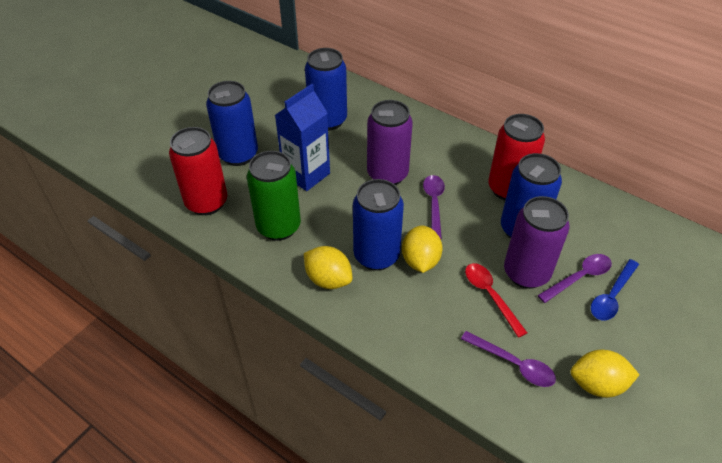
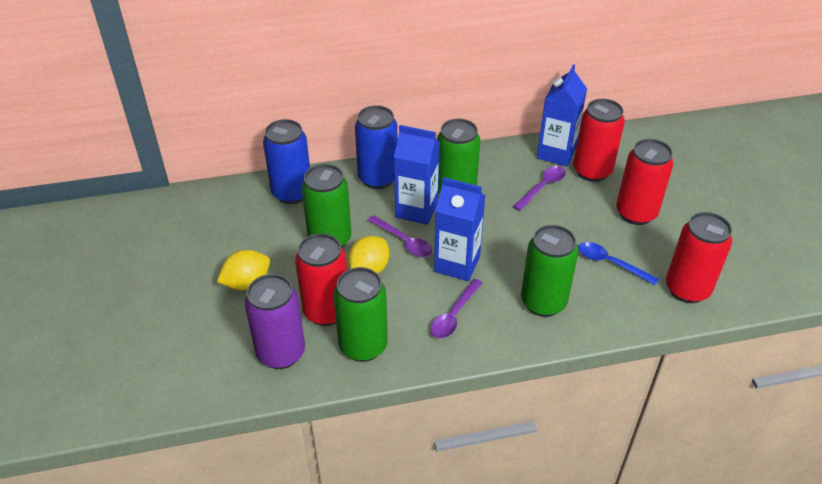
blue can: [206,81,258,166] [305,48,347,131] [353,179,404,271] [501,153,562,239] = 4 -> [263,119,310,204] [355,105,398,189] = 2
blue carton: [275,84,330,191] = 1 -> [394,125,440,225] [434,177,485,281] [537,64,587,166] = 3
green can: [247,151,301,241] = 1 -> [301,164,351,248] [333,267,388,362] [437,119,480,194] [521,225,578,317] = 4
purple can: [367,100,413,185] [504,196,570,289] = 2 -> [245,274,305,369] = 1
red can: [169,127,227,215] [488,114,545,200] = 2 -> [295,233,347,326] [573,99,625,182] [616,139,673,225] [666,212,732,303] = 4
red spoon: [465,263,527,338] = 1 -> none = 0
yellow lemon: [304,246,352,289] [402,225,443,273] [571,350,640,398] = 3 -> [217,250,270,290] [348,236,389,274] = 2

